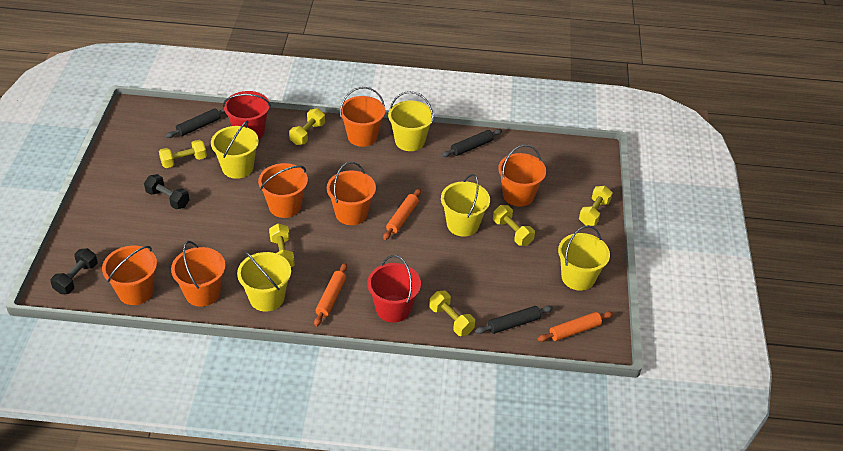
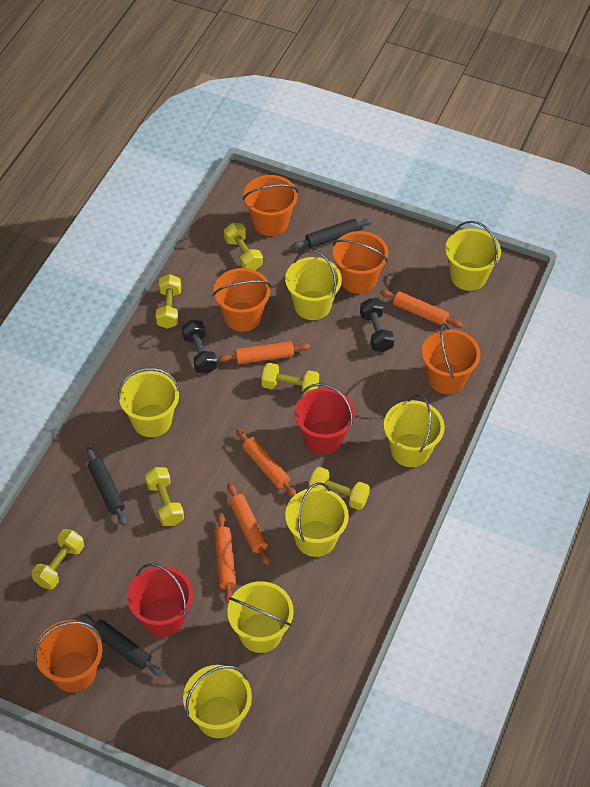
orange bucket: [102,246,157,305] [171,241,226,307] [258,163,308,218] [327,162,376,225] [340,87,385,147] [498,145,546,207] = 6 -> [34,620,103,693] [213,268,271,332] [243,175,298,236] [333,231,388,294] [422,323,480,394] = 5
orange rolling pin: [314,263,347,326] [383,189,421,240] [538,311,613,342] = 3 -> [214,513,236,603] [219,341,310,364] [227,483,270,565] [236,429,297,497] [380,289,463,328] = 5
yellow bucket: [211,120,259,179] [237,251,291,312] [388,91,434,151] [441,174,490,237] [558,225,610,291] = 5 -> [118,368,180,437] [183,665,252,738] [227,581,294,653] [285,250,342,320] [285,482,349,557] [384,395,445,467] [445,221,501,291] = 7

